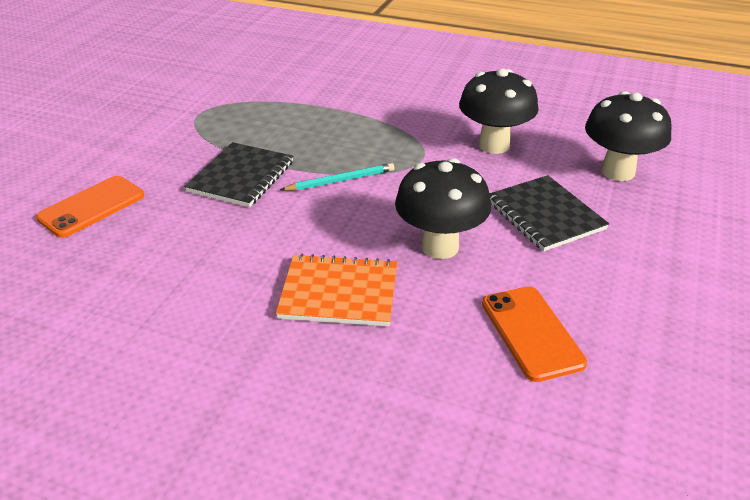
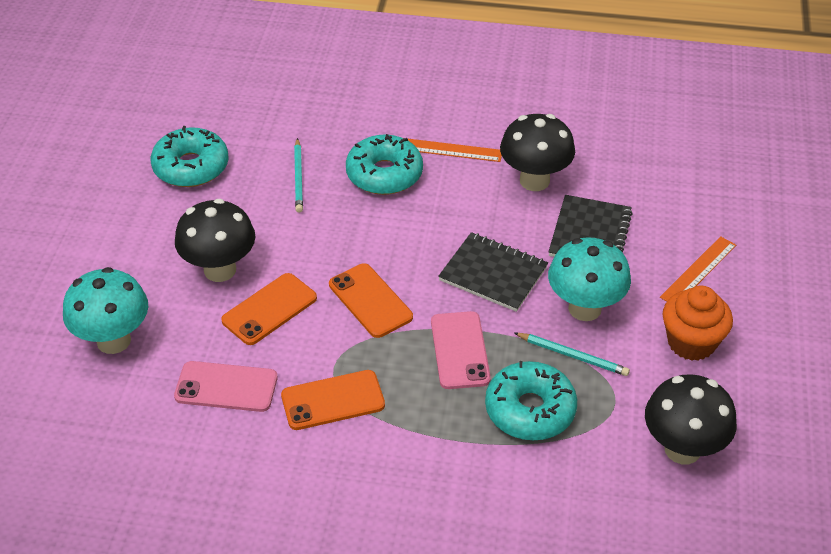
orange cupcake: none = 0 -> [663,286,733,361] = 1
orange notebook: [276,254,398,326] = 1 -> none = 0
orange phone: [36,176,144,238] [482,286,587,382] = 2 -> [221,273,317,345] [281,370,385,430] [329,263,413,338] = 3
orange ruler: none = 0 -> [408,139,502,162] [660,236,736,302] = 2
pink phone: none = 0 -> [174,361,277,412] [431,311,491,389] = 2
turquoise donut: none = 0 -> [151,126,229,187] [346,134,423,195] [485,361,577,440] = 3
turquoise mushroom: none = 0 -> [63,267,148,354] [548,237,631,321] = 2
turquoise pencil: [280,163,394,191] = 1 -> [294,138,303,213] [515,333,630,376] = 2

